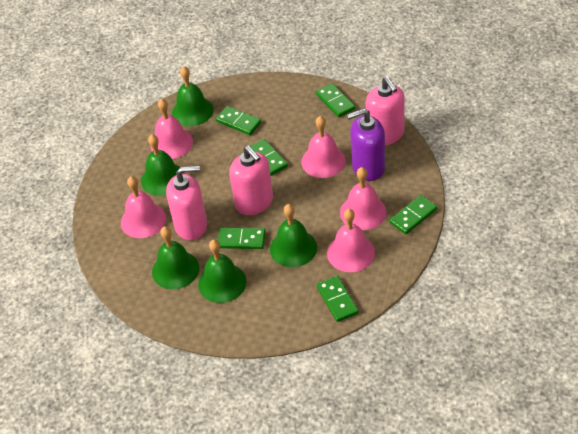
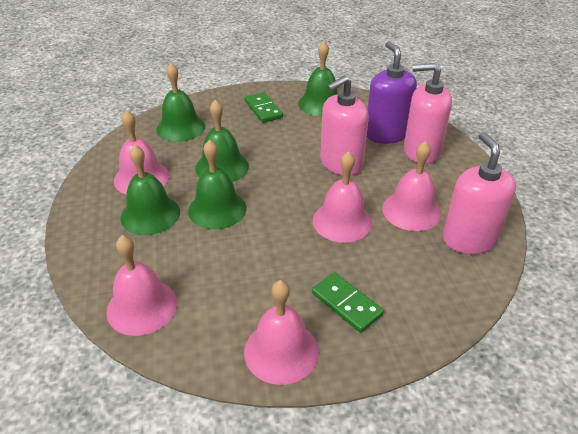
green domino: [216,106,261,135] [218,228,266,249] [250,139,288,176] [316,83,355,117] [317,276,359,322] [390,195,437,234] = 6 -> [244,92,283,123] [312,272,384,333] = 2

